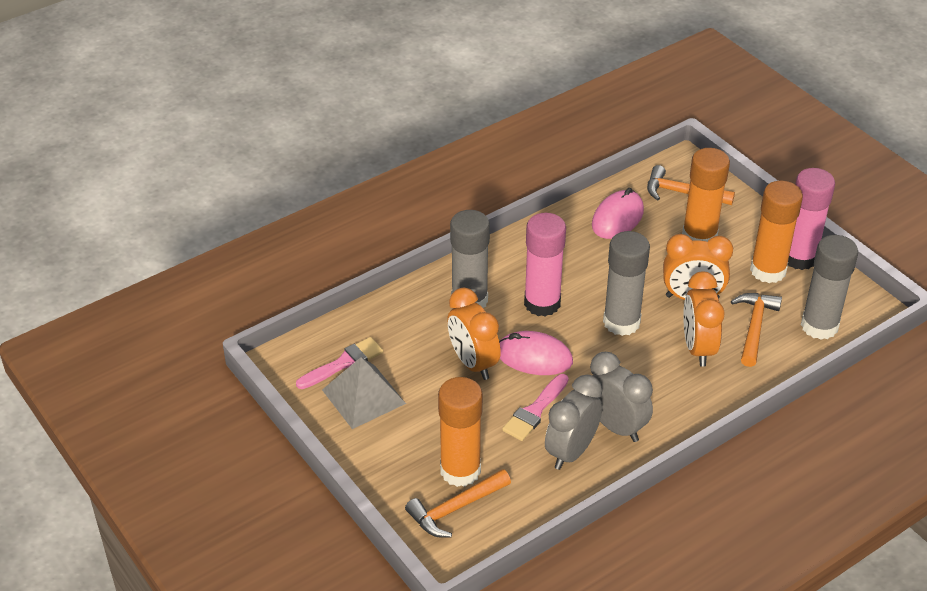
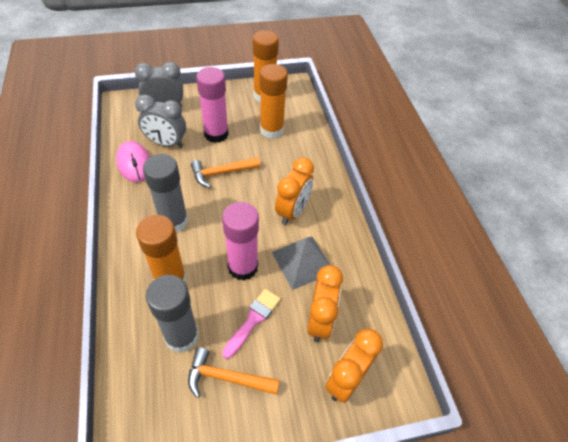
grey glue stick: [450,210,490,308] [603,231,650,336] [801,235,858,340] = 3 -> [143,154,188,232] [146,275,199,353] = 2
orange hammer: [405,469,511,538] [647,165,735,205] [731,293,782,367] = 3 -> [188,347,280,398] [191,157,260,188] = 2
pink brush: [296,337,383,389] [502,374,569,441] = 2 -> [222,289,281,359] = 1
pink mouse: [499,331,573,375] [592,188,644,239] = 2 -> [116,141,150,182] = 1

